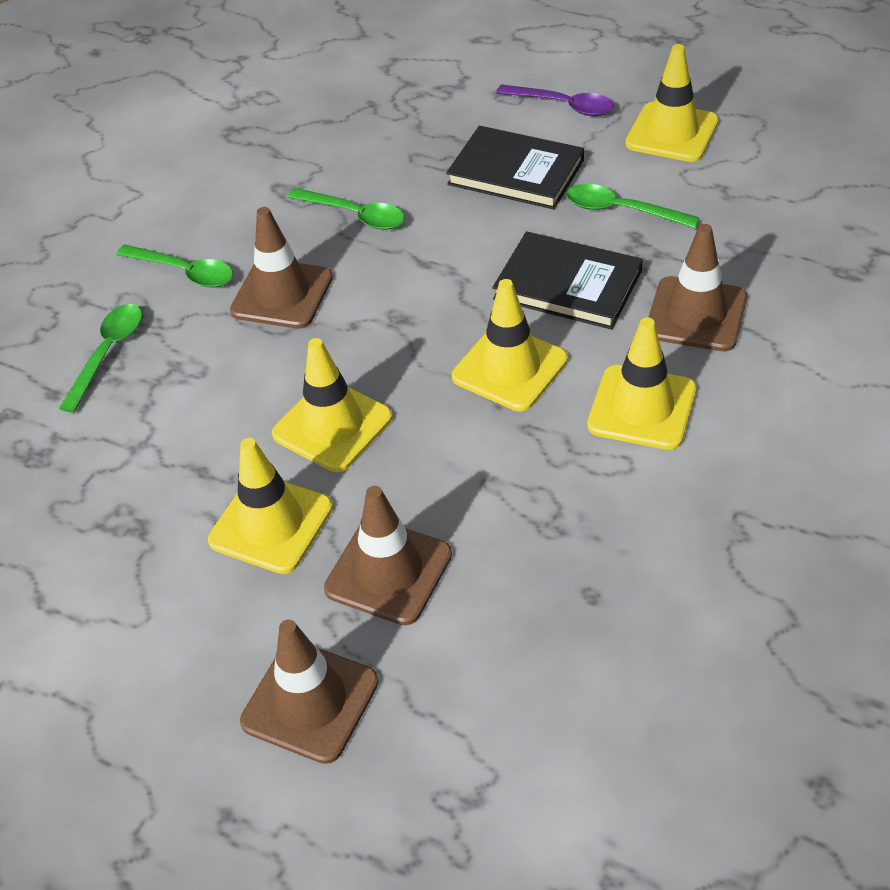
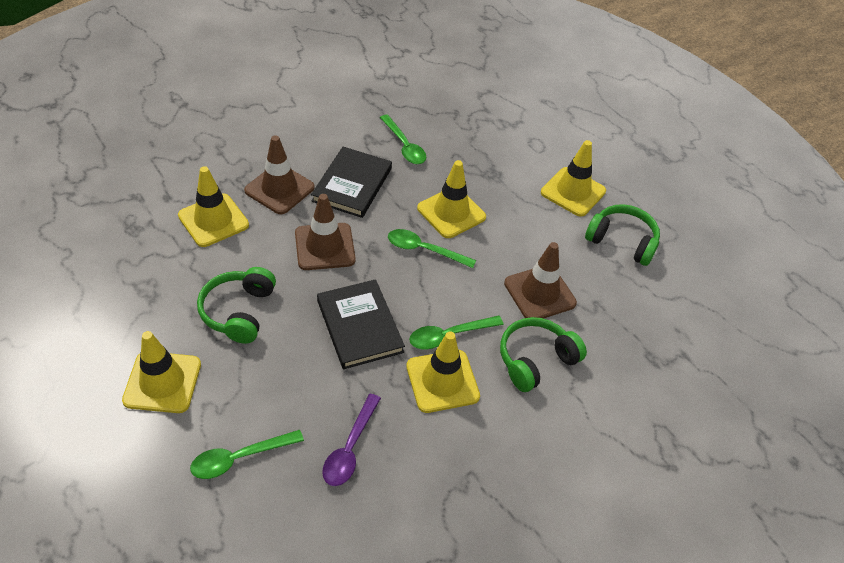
brown traffic cone: [230,207,333,329] [240,620,379,764] [324,486,452,625] [648,224,747,351] = 4 -> [244,135,315,214] [295,194,356,270] [504,242,577,319] = 3
green headphones: none = 0 -> [197,267,276,344] [500,317,587,392] [585,204,660,266] = 3

